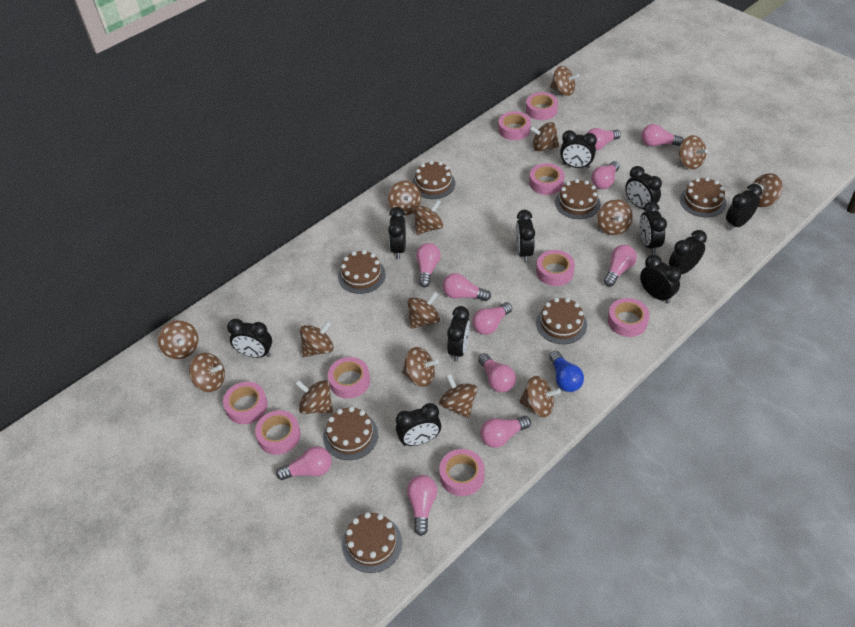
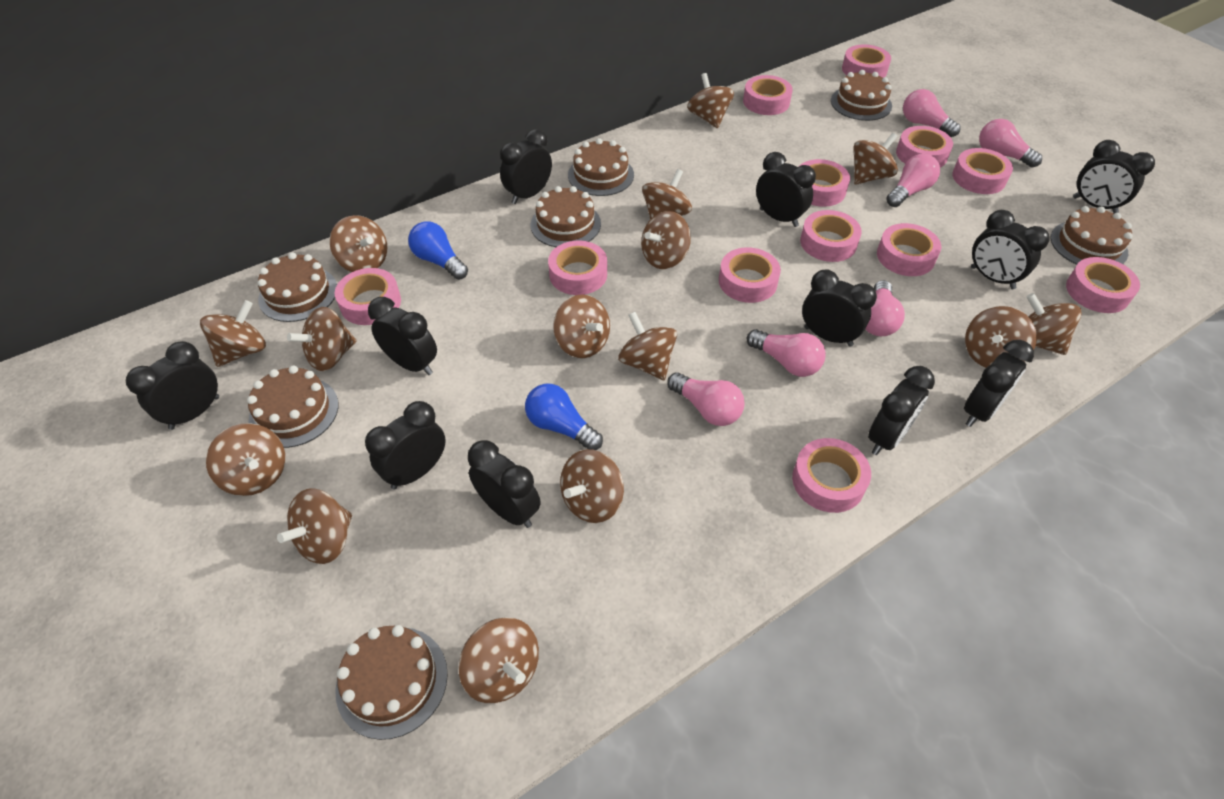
blue light bulb: [549,351,584,392] = 1 -> [408,221,468,280] [525,384,603,450] = 2
pink light bulb: [276,446,332,480] [407,475,437,536] [416,243,441,287] [442,273,491,301] [472,302,512,335] [478,353,516,392] [480,416,531,448] [586,128,621,150] [591,161,620,189] [604,245,637,286] [641,124,684,146] = 11 -> [668,372,745,426] [747,329,826,377] [865,280,905,336] [886,154,940,207] [903,89,960,137] [979,119,1042,168] = 6
pink tape: [223,382,268,424] [255,410,301,455] [328,357,370,399] [439,449,485,496] [498,111,531,140] [526,92,558,120] [529,163,564,195] [536,250,575,286] [608,298,650,337] = 9 -> [335,268,401,325] [548,240,607,295] [719,247,781,303] [743,75,793,115] [792,438,871,513] [800,159,850,207] [800,210,862,262] [842,44,891,78] [877,223,941,276] [896,126,953,168] [952,148,1013,194] [1066,257,1140,313] = 12

